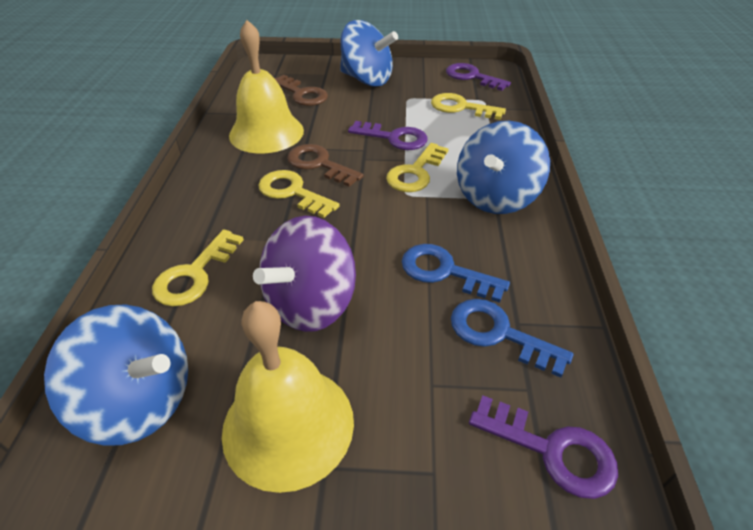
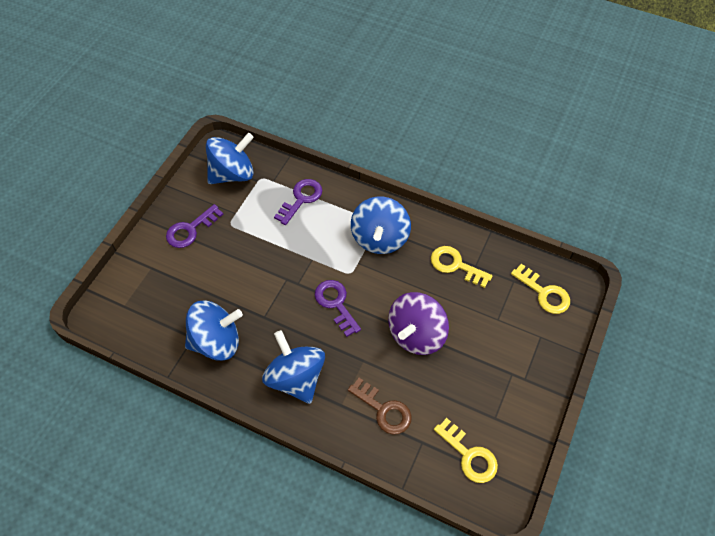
blue key: [402,244,510,303] [451,299,573,378] = 2 -> none = 0
blue spinning top: [44,304,188,446] [340,20,398,87] [457,121,550,214] = 3 -> [185,301,243,361] [206,133,254,184] [262,330,325,404] [351,196,411,254] = 4
brown key: [274,75,328,106] [287,144,364,187] = 2 -> [348,378,412,435] = 1
yellow bell: [222,301,354,493] [229,20,304,154] = 2 -> none = 0
yellow key: [152,229,244,306] [258,170,340,218] [386,143,449,192] [431,93,506,120] = 4 -> [431,246,493,288] [434,418,498,483] [511,264,570,314] = 3

